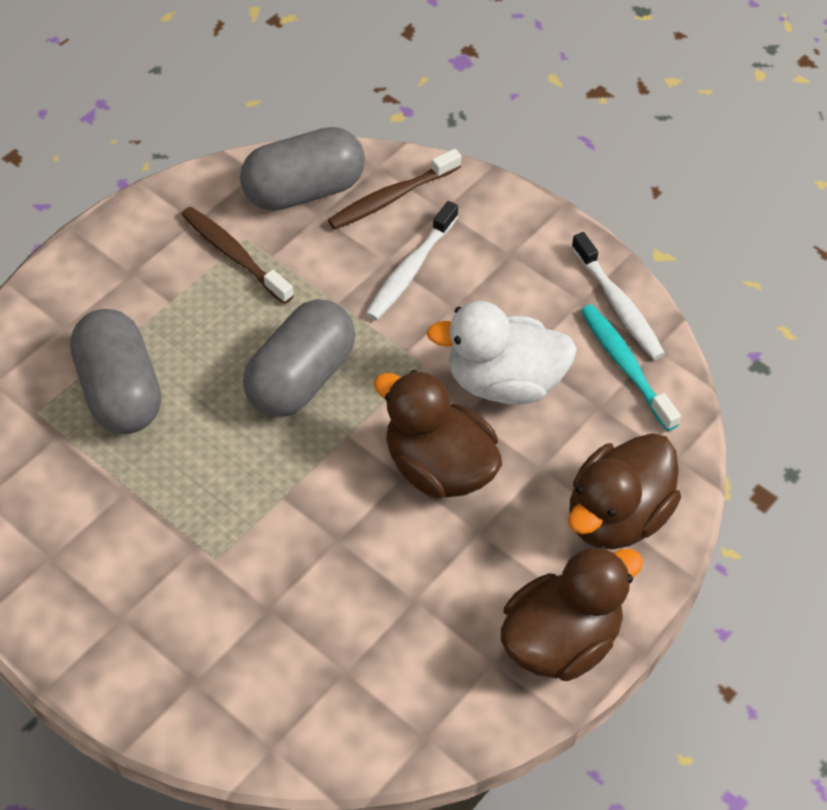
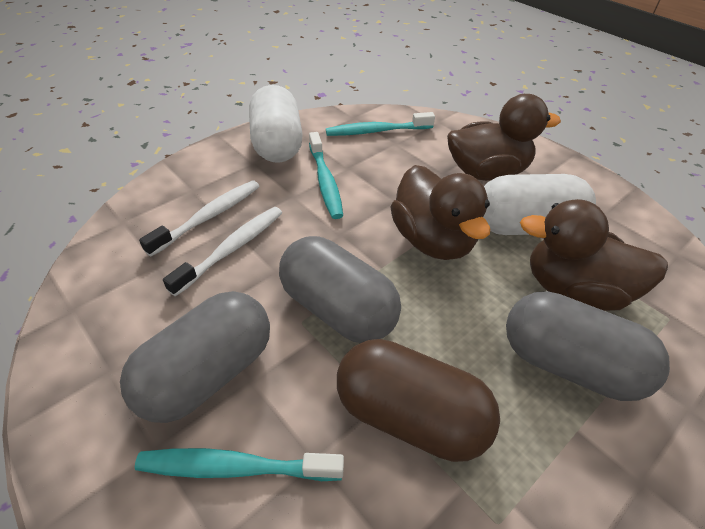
brown capsule: none = 0 -> [337,339,500,462] = 1
brown toothbrush: [181,207,294,304] [328,149,461,230] = 2 -> none = 0
turquoise toothbrush: [581,304,681,431] = 1 -> [135,448,344,481] [309,132,343,219] [326,112,435,136] = 3
white capsule: none = 0 -> [249,85,303,163] [483,174,596,235] = 2
white duck: [426,301,577,405] = 1 -> none = 0

